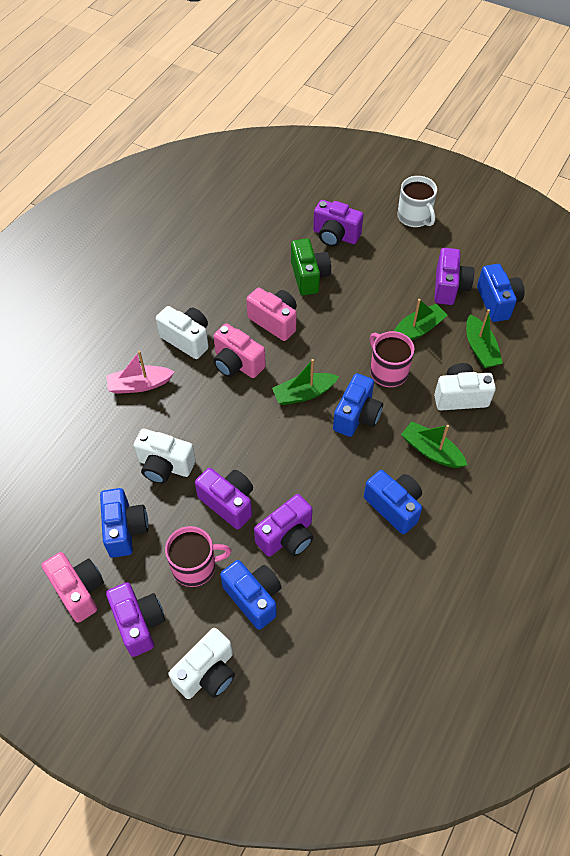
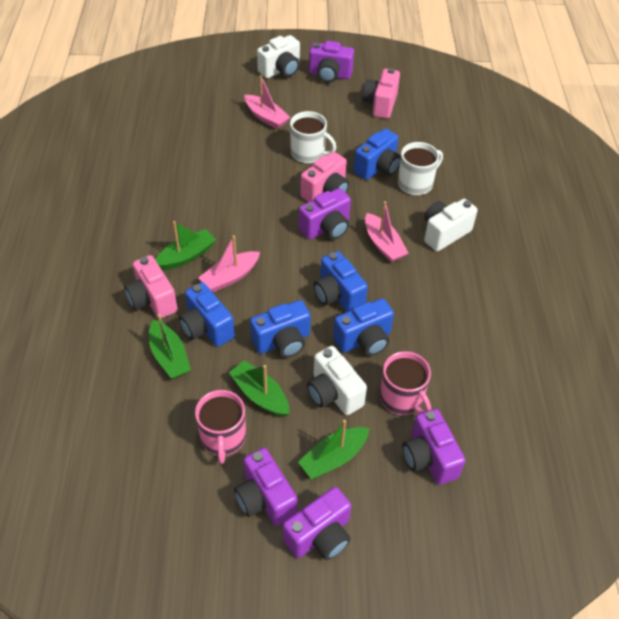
green camera: [291,238,331,296] = 1 -> none = 0
pink boat: [106,351,175,394] = 1 -> [198,235,260,292] [245,75,290,129] [365,201,409,262] = 3
white camera: [133,429,196,484] [156,306,209,359] [168,628,235,699] [434,363,496,410] = 4 -> [257,35,300,78] [307,346,367,415] [424,199,478,252] = 3
white mug: [398,176,437,227] = 1 -> [290,111,336,163] [398,142,443,195] = 2

